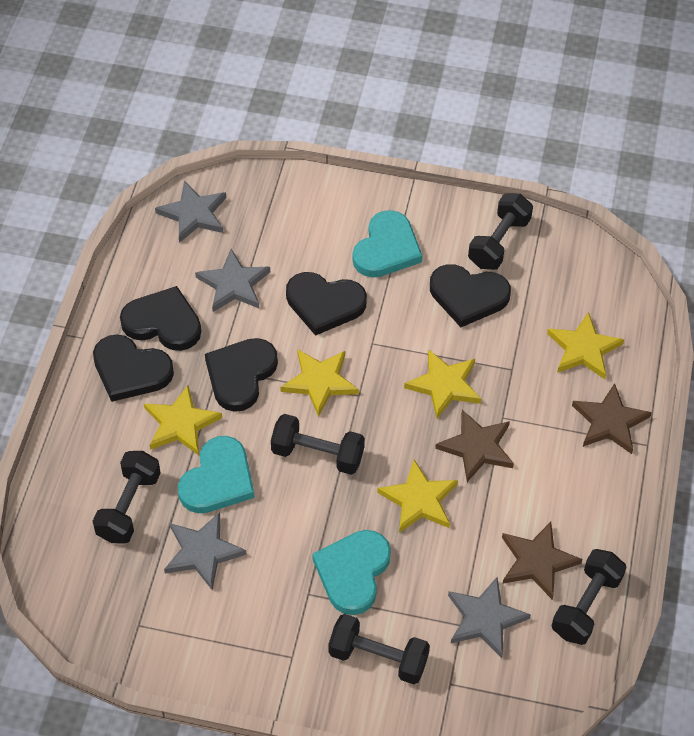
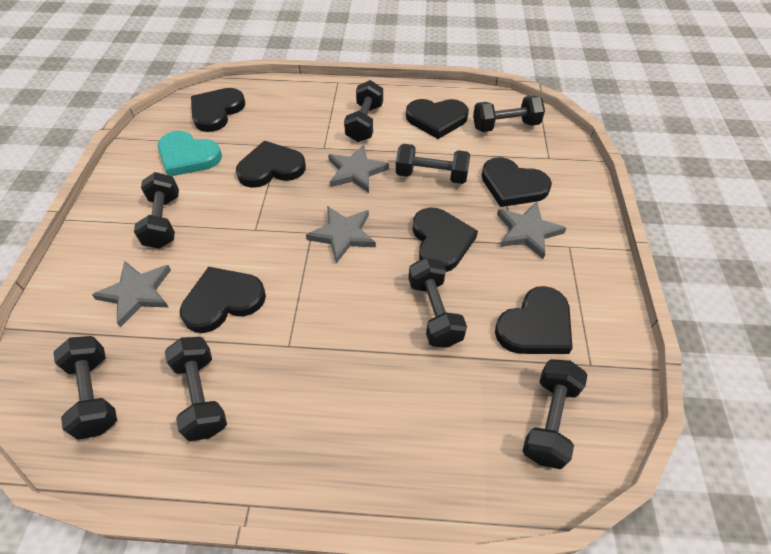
black dumbbell: [93,451,161,544] [271,414,365,475] [328,614,430,684] [468,193,533,270] [552,549,627,645] = 5 -> [53,336,117,440] [134,172,179,249] [165,337,227,441] [344,80,383,142] [396,144,470,184] [409,257,467,348] [473,96,545,132] [522,359,588,469] = 8
black heart: [93,335,174,402] [120,286,201,351] [205,338,278,412] [286,272,367,336] [430,264,511,327] = 5 -> [180,267,266,333] [191,88,245,132] [236,141,306,188] [406,99,469,139] [413,207,478,272] [481,157,552,207] [495,286,573,354] = 7
brown star: [435,410,514,482] [502,522,583,600] [572,383,652,454] = 3 -> none = 0
turquoise heart: [178,436,254,513] [312,530,391,615] [352,210,423,278] = 3 -> [158,131,222,176] = 1
yellow star: [144,385,222,455] [280,350,359,417] [377,460,458,533] [404,349,481,419] [547,312,624,379] = 5 -> none = 0

